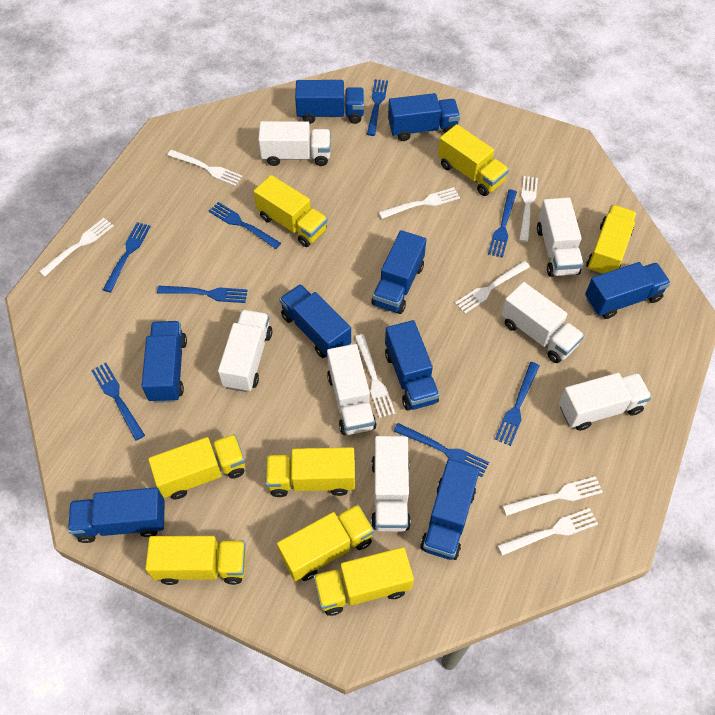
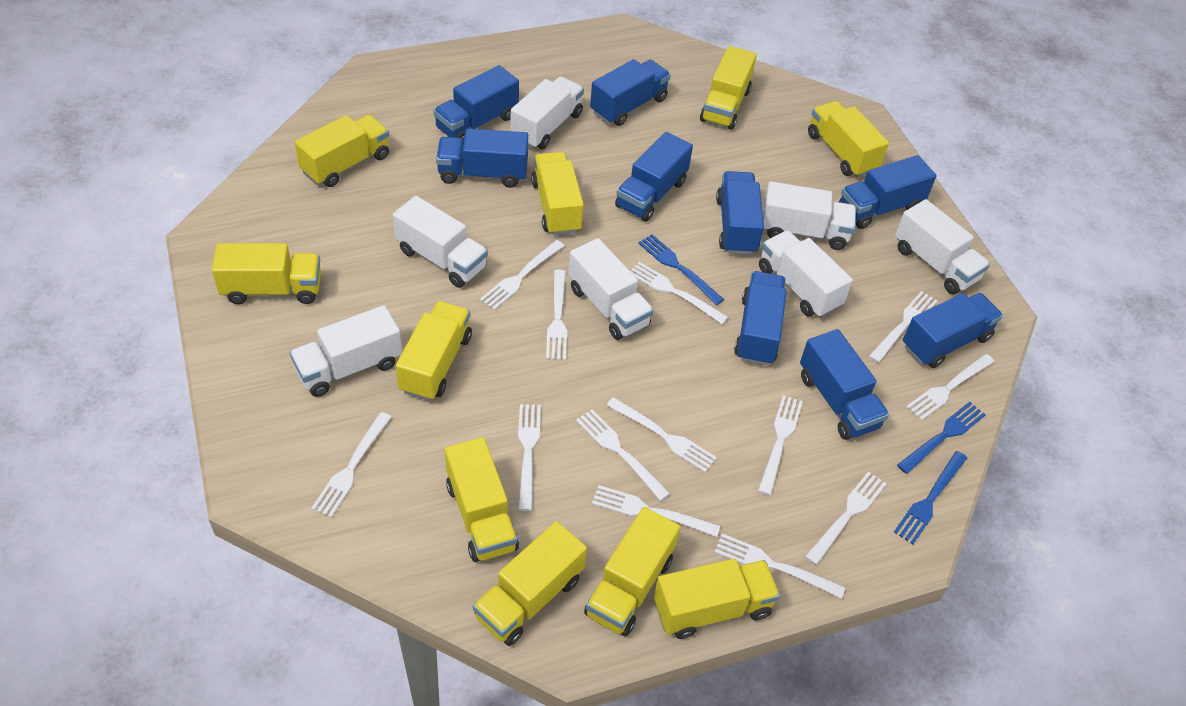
blue fork: [91,363,145,441] [103,222,151,292] [157,286,248,303] [209,202,281,249] [367,79,388,136] [394,423,489,477] [488,190,517,258] [495,362,540,446] = 8 -> [638,234,724,305] [894,451,967,544] [897,402,986,474] = 3
white fork: [39,218,114,276] [167,150,243,186] [355,334,395,418] [378,187,460,219] [455,261,530,313] [498,508,598,556] [503,476,603,516] [519,176,538,242] = 8 -> [311,412,391,518] [480,240,565,310] [518,404,541,511] [546,270,567,360] [576,409,670,501] [592,485,720,537] [606,397,717,472] [630,262,728,324] [714,533,846,599] [758,395,803,496] [805,471,887,565] [869,291,937,363] [906,354,994,421] = 13
yellow truck: [145,536,246,585] [148,434,245,499] [254,175,328,247] [265,447,355,497] [277,504,374,581] [313,547,414,616] [438,124,509,196] [586,205,637,275] = 8 -> [212,243,321,304] [295,115,389,187] [396,301,472,401] [445,437,519,562] [473,521,587,646] [531,152,584,235] [584,507,680,636] [654,559,780,639] [700,46,757,130] [808,101,889,177] = 10

